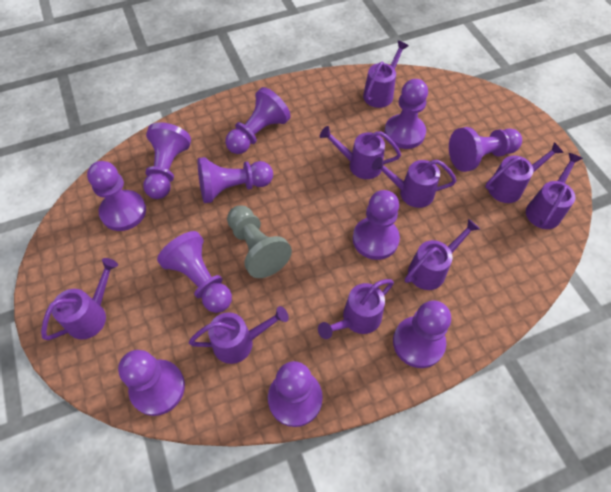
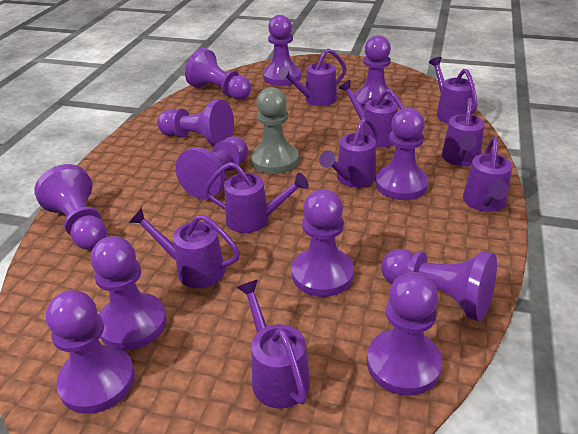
purple pawn: [87,161,146,231] [118,350,185,416] [143,122,191,199] [157,231,232,313] [198,157,273,203] [225,87,291,154] [268,361,323,427] [353,190,400,260] [384,79,428,149] [393,301,451,368] [449,127,522,172] = 11 -> [34,164,107,250] [46,290,135,414] [91,236,167,350] [157,100,234,147] [176,136,248,199] [185,48,251,100] [263,15,301,86] [292,189,354,297] [354,35,395,111] [367,272,442,395] [376,108,428,200] [381,249,497,321] = 12

